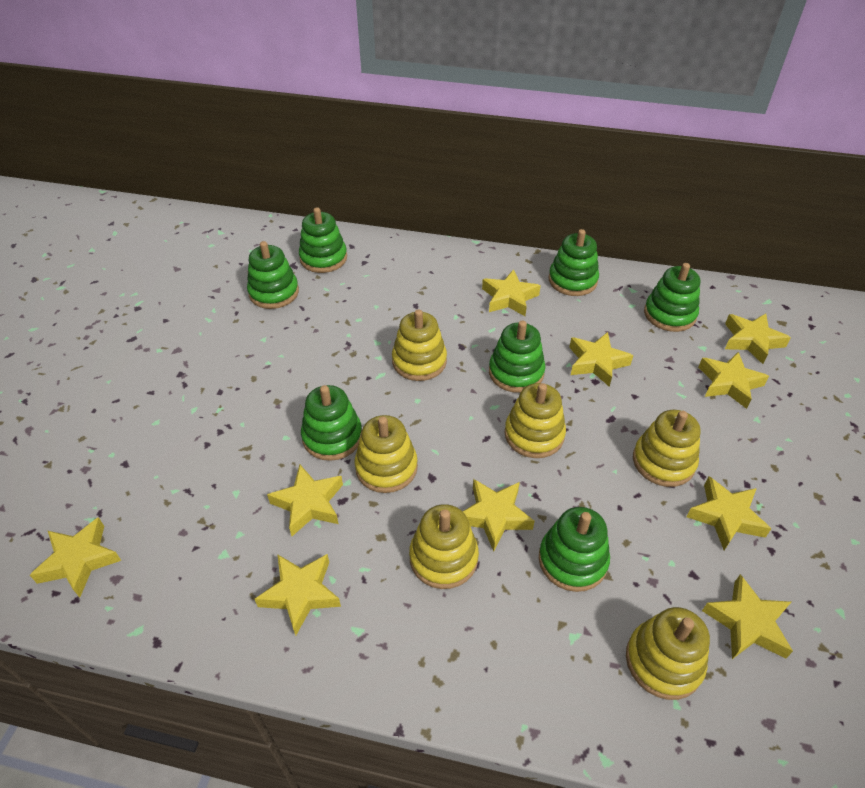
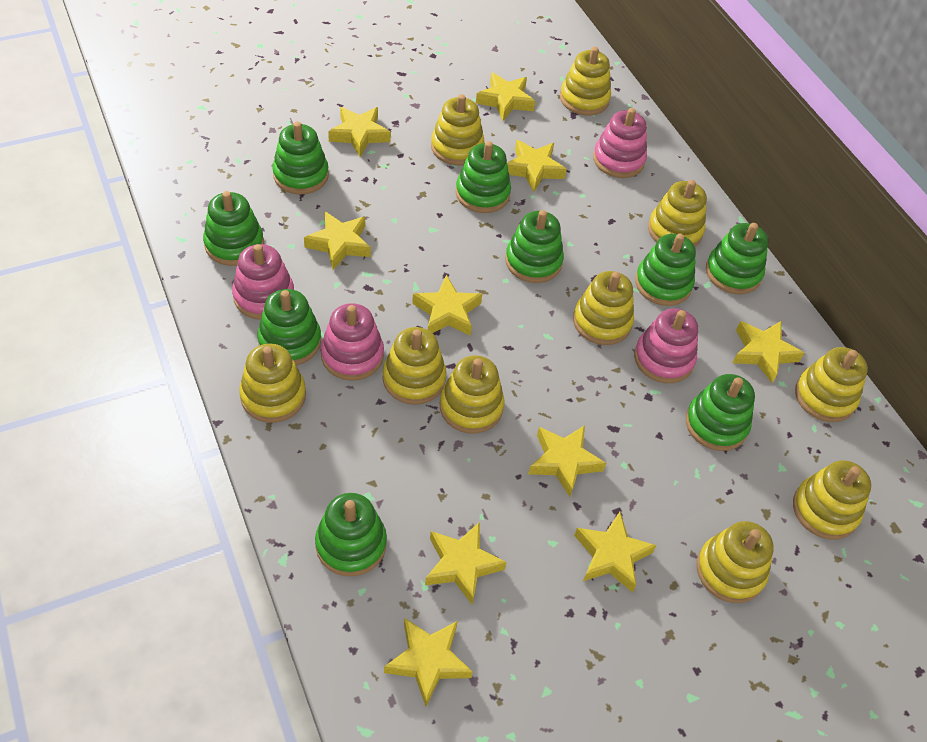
green stacking toy: [247,241,299,309] [299,207,347,273] [301,385,362,461] [489,321,546,393] [539,507,610,592] [549,229,599,296] [644,263,700,332] = 7 -> [203,191,264,266] [257,289,321,365] [272,121,329,195] [315,493,387,576] [456,141,511,213] [505,210,564,283] [635,234,696,306] [686,374,755,451] [706,223,768,294] = 9
pink stacking toy: none = 0 -> [232,244,294,320] [321,303,384,381] [593,108,647,178] [634,308,698,383] = 4
yellow stacking toy: [355,415,418,493] [392,309,447,381] [409,504,479,589] [504,383,566,458] [626,607,710,700] [633,410,701,487] = 6 -> [239,343,306,423] [383,327,446,405] [431,94,485,165] [440,355,505,433] [560,47,611,116] [573,271,634,345] [648,180,707,247] [696,521,774,603] [793,460,871,539] [795,347,868,422] = 10

